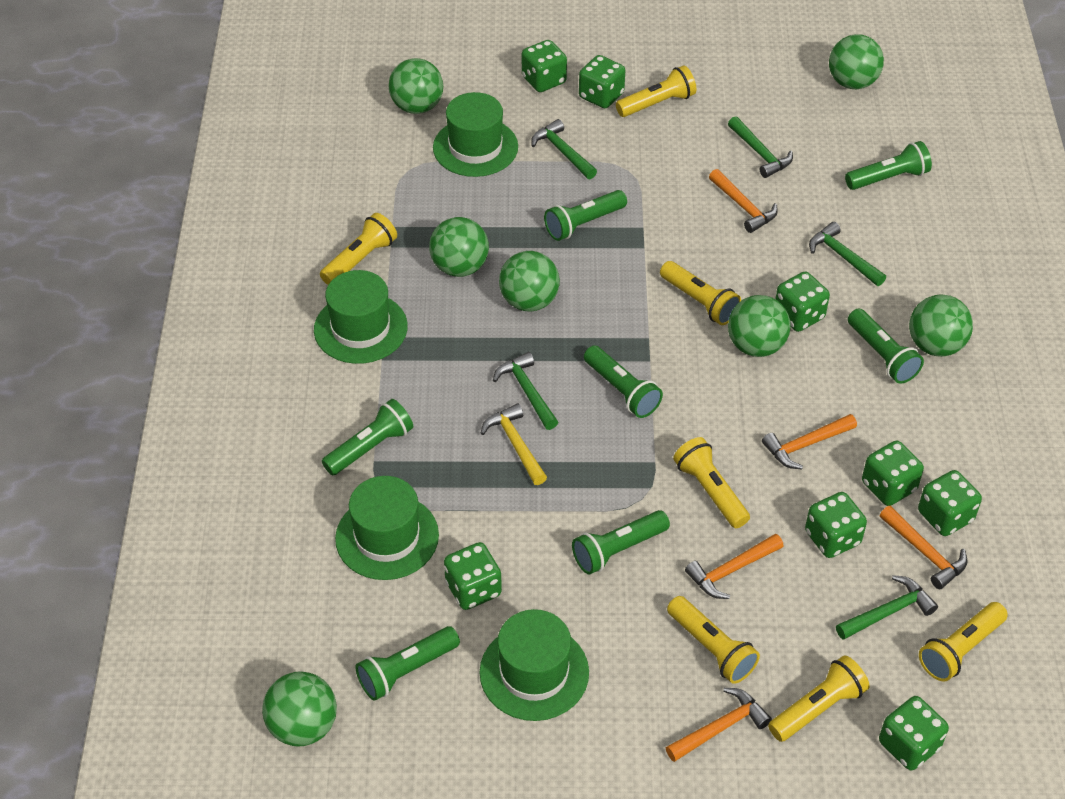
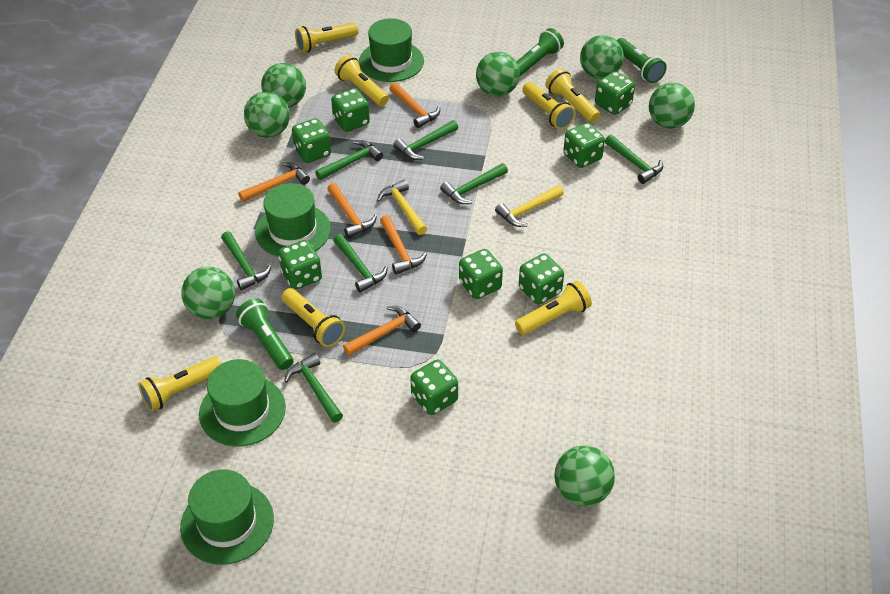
green flashlight: [322,399,413,475] [355,626,460,701] [544,190,627,241] [572,510,670,574] [584,346,663,418] [845,141,932,190] [848,309,924,384] = 7 -> [236,298,294,370] [516,28,564,76] [617,38,666,83] = 3
green hammer: [493,352,558,430] [531,119,597,179] [728,116,793,178] [809,222,886,286] [836,575,938,640] = 5 -> [221,231,271,291] [284,353,343,423] [315,140,383,180] [333,234,388,293] [393,120,458,160] [440,163,508,204] [605,135,663,184] = 7
yellow hammer: [481,404,547,485] = 1 -> [377,180,427,235] [495,185,564,227] = 2

